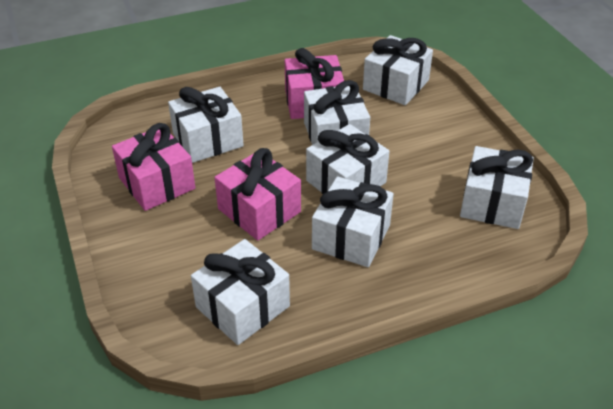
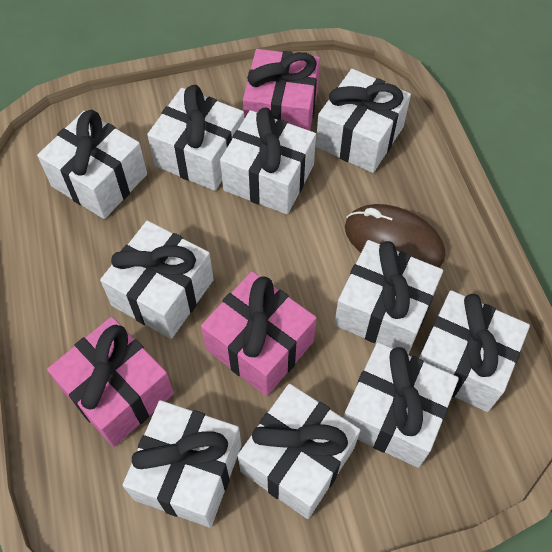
brown mouse: none = 0 -> [345,204,445,267] = 1
white gift: [168,87,244,163] [191,239,290,345] [304,80,370,145] [306,124,389,194] [312,176,394,267] [363,35,433,105] [460,146,534,229] = 7 -> [37,110,147,219] [100,221,214,339] [123,400,241,528] [147,85,244,191] [220,107,316,214] [238,384,360,519] [316,69,411,173] [334,240,443,354] [344,342,459,468] [419,290,530,412] = 10

